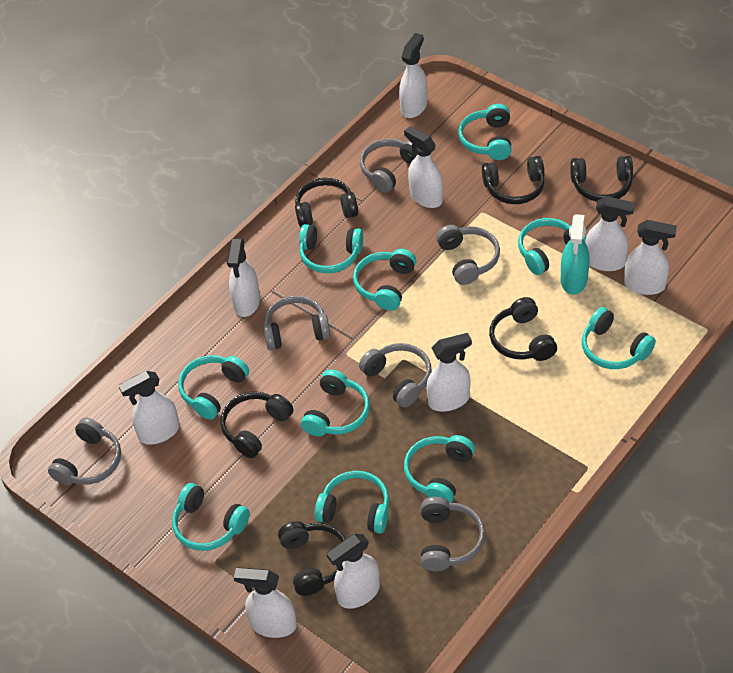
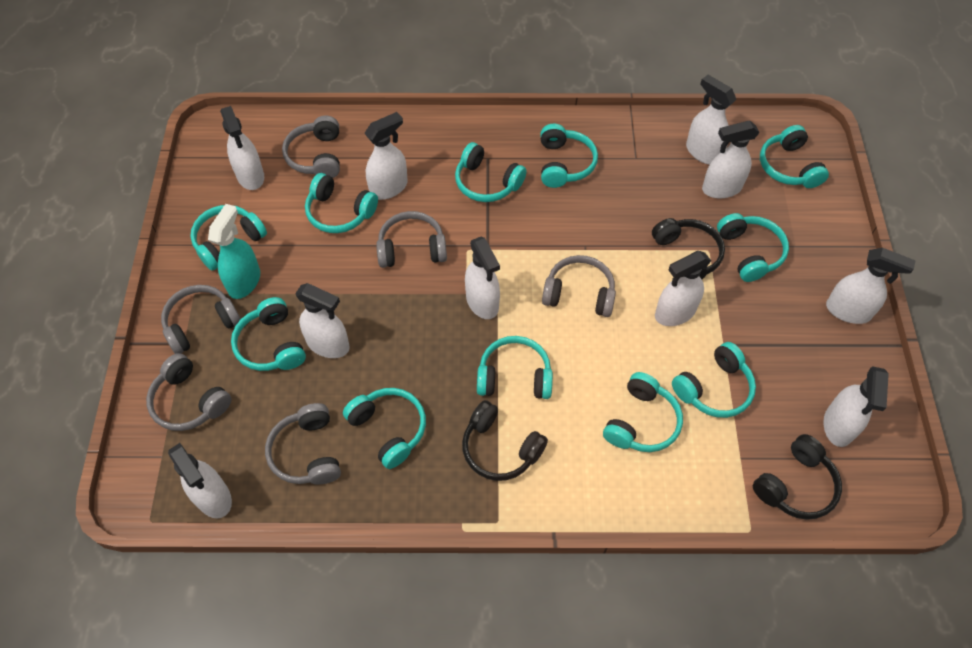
black headphones: [220,392,294,458] [278,522,346,596] [295,178,358,227] [482,156,545,204] [489,297,557,361] [570,156,633,202] = 6 -> [462,400,548,481] [652,218,725,279] [753,434,842,520] = 3
turquoise headphones: [172,483,250,551] [178,355,249,420] [299,224,363,273] [301,369,370,436] [315,471,389,534] [353,249,416,311] [404,435,475,503] [458,104,512,160] [518,218,586,275] [582,307,656,369] = 10 -> [190,205,267,271] [231,297,306,371] [305,173,378,233] [343,388,426,469] [455,142,527,202] [477,336,553,399] [540,124,598,188] [603,372,683,452] [672,342,756,418] [717,213,789,282] [760,125,829,188] = 11
white spray bottle: [118,371,180,445] [227,238,260,317] [234,567,297,638] [327,534,380,609] [399,33,427,118] [404,126,443,208] [426,333,472,412] [585,196,635,271] [624,220,677,295] = 9 -> [168,443,232,519] [220,106,264,190] [295,283,349,358] [365,112,408,200] [465,237,500,319] [655,251,711,326] [686,75,736,165] [702,121,760,198] [824,366,889,447] [826,248,916,324] = 10

